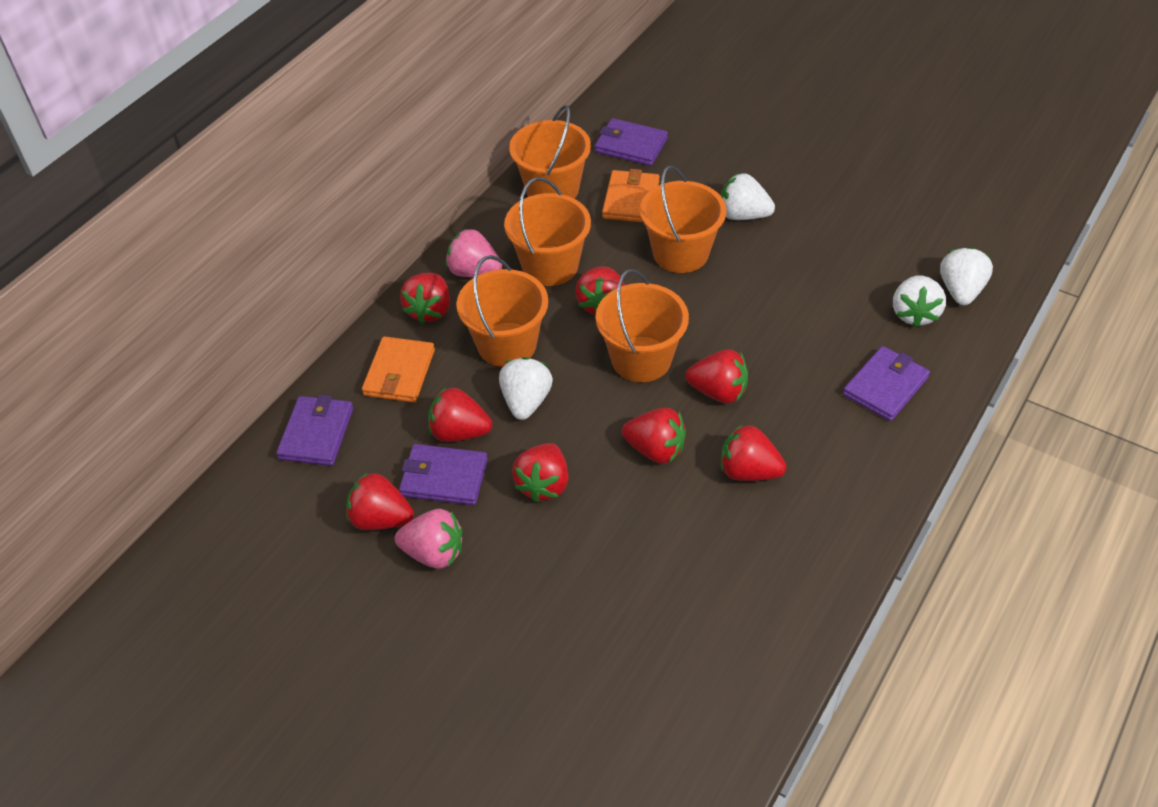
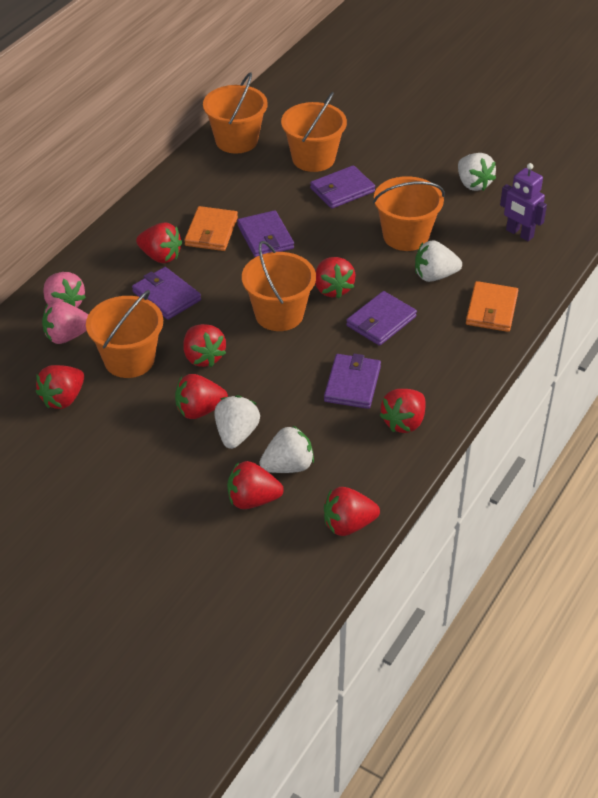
purple robot: none = 0 -> [500,163,547,241] = 1
purple wallet: [276,395,354,466] [399,444,488,505] [595,118,668,166] [843,346,930,421] = 4 -> [132,267,201,320] [237,210,294,257] [310,165,375,209] [324,354,381,409] [346,291,417,346] = 5

